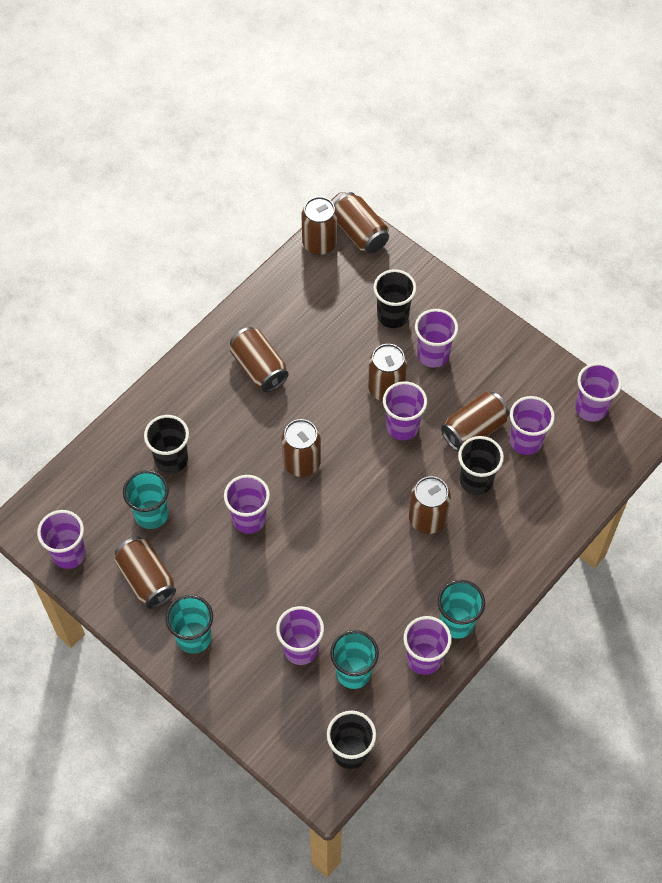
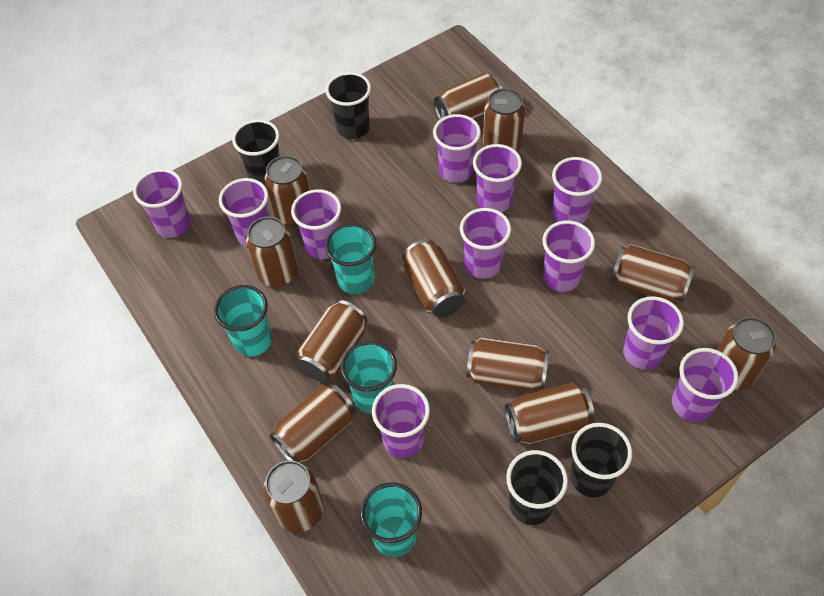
brown can: [114,537,176,609] [230,327,289,392] [281,419,321,477] [301,197,338,255] [334,192,389,253] [368,344,407,401] [409,476,451,534] [441,392,509,452] = 8 -> [246,217,298,287] [263,460,324,533] [265,156,310,226] [269,384,356,463] [296,300,367,382] [402,239,466,317] [434,73,502,120] [466,337,549,392] [483,88,525,151] [505,383,594,444] [611,244,695,302] [717,317,776,390] = 12
purple cup: [37,510,86,569] [224,475,270,534] [276,606,324,665] [383,381,427,440] [403,616,452,675] [415,309,458,368] [510,396,555,455] [575,363,622,422] = 8 -> [133,169,191,238] [219,178,269,247] [291,189,341,259] [372,384,430,458] [433,114,481,183] [460,208,511,279] [473,144,522,212] [543,220,595,292] [552,157,602,224] [623,296,684,370] [672,348,738,422] = 11

